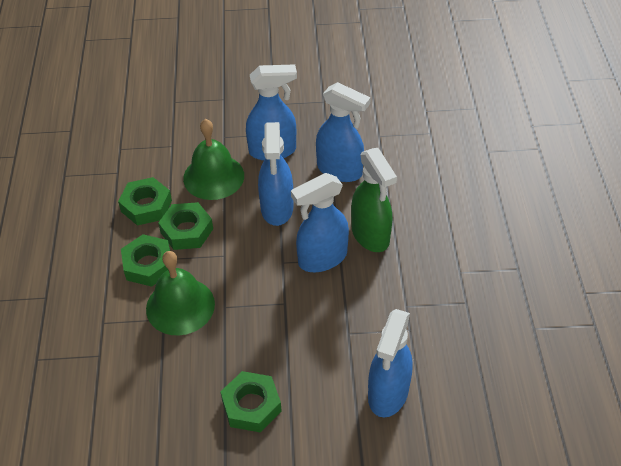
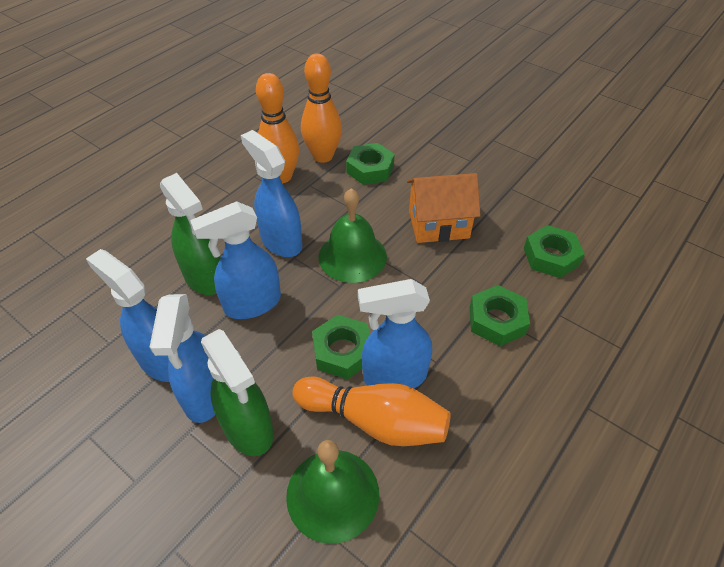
green spray bottle: [351,148,397,252] = 1 -> [160,173,221,295] [201,329,274,456] = 2
orange bowling pin: none = 0 -> [256,73,299,183] [292,376,451,446] [301,53,342,163] = 3
orange house: none = 0 -> [407,173,481,243] = 1

